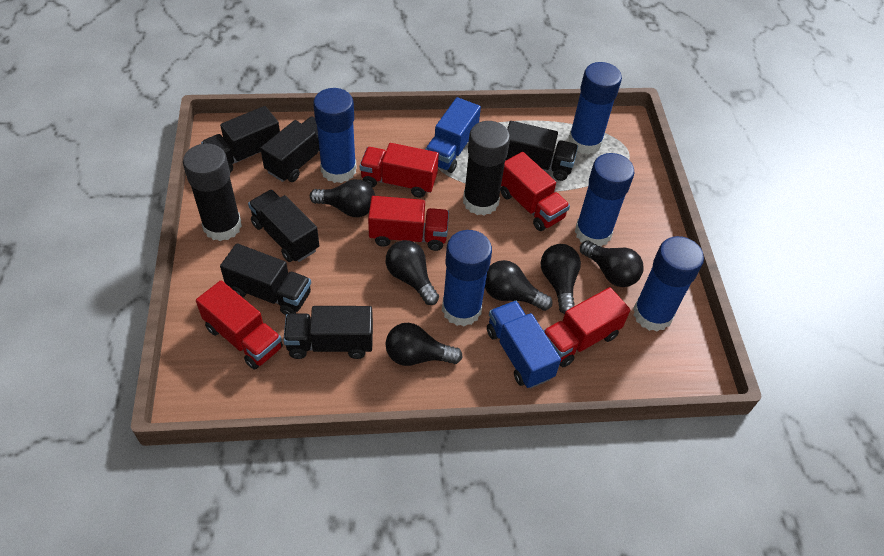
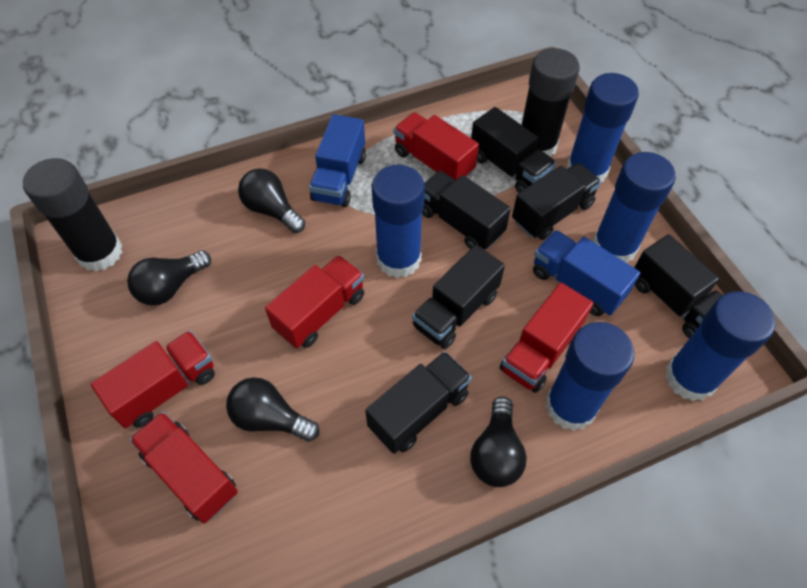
black light bulb: [310,179,375,217] [385,323,463,366] [386,240,439,305] [485,260,553,311] [541,244,581,314] [580,240,644,287] = 6 -> [127,250,211,306] [226,377,319,442] [238,168,305,233] [470,397,527,487] = 4

